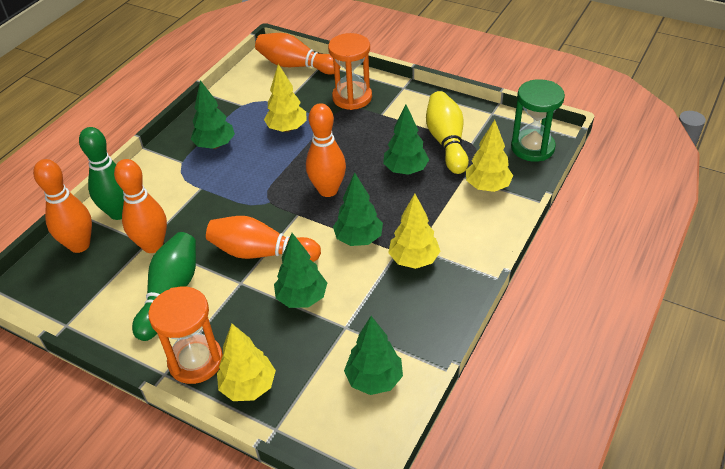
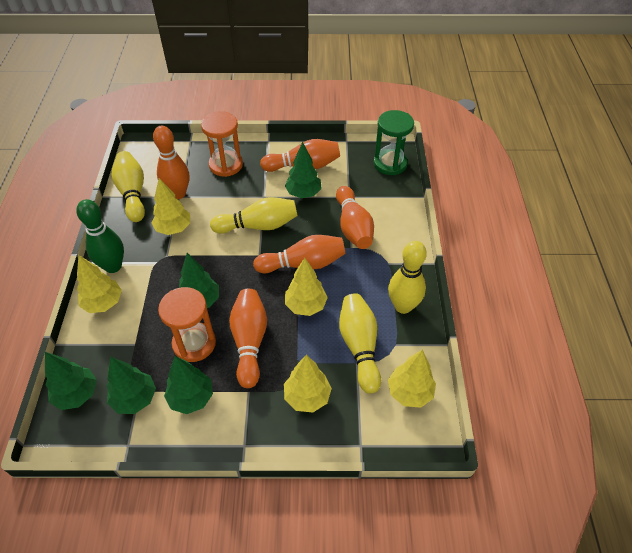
green bowling pin: [79,127,124,220] [132,232,196,341] = 2 -> [76,199,124,273] = 1
yellow bowling pin: [426,91,469,174] = 1 -> [111,151,145,222] [210,197,297,234] [339,293,381,393] [388,241,427,314] = 4
yellow tree: [217,324,276,401] [264,64,307,132] [388,194,440,269] [466,120,513,192] = 4 -> [77,255,122,313] [151,178,190,235] [284,355,332,412] [285,258,328,316] [388,350,436,408] = 5

